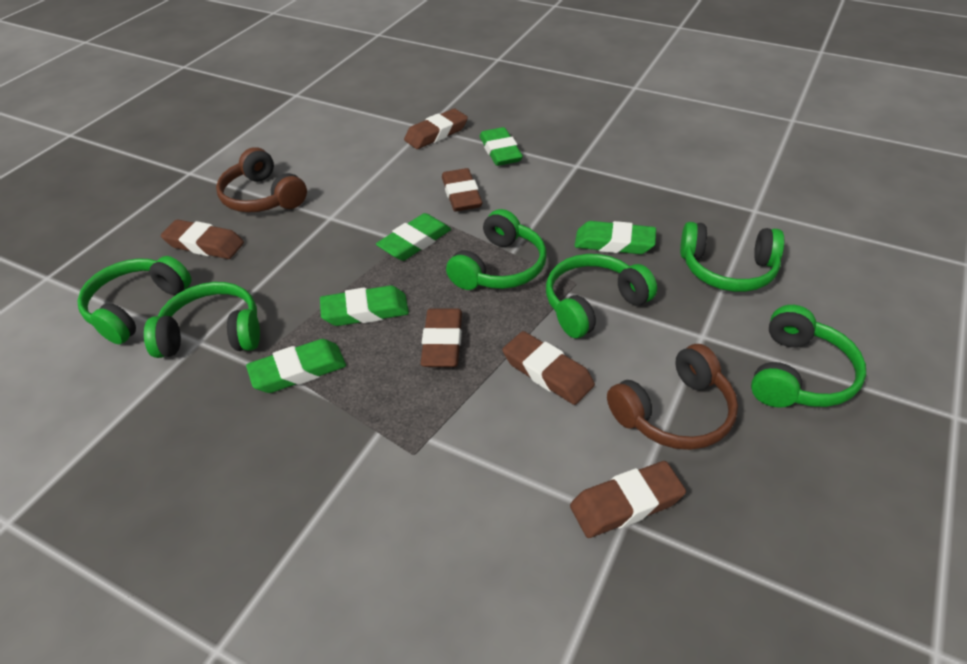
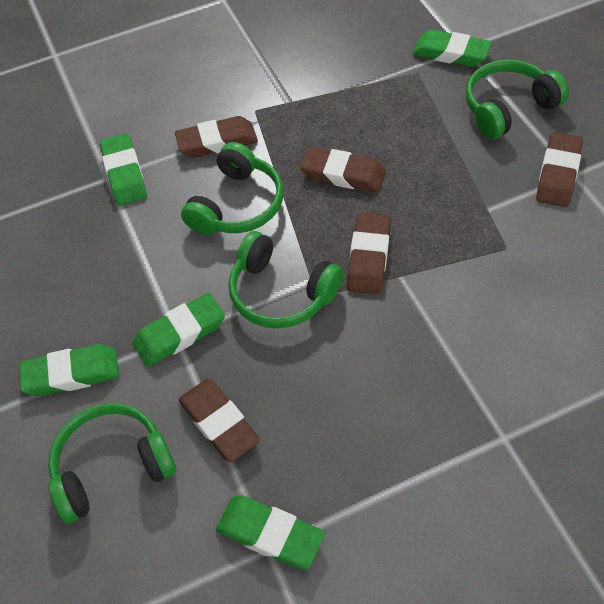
brown eraser: [161,219,244,259] [404,109,468,149] [420,308,462,367] [442,168,483,211] [502,331,595,405] [570,461,686,538] = 6 -> [175,116,258,158] [178,379,260,462] [300,147,386,192] [347,212,391,294] [536,132,583,207] = 5
brown headphones: [216,147,307,213] [607,344,738,450] = 2 -> none = 0
green headphones: [77,256,191,344] [144,282,260,358] [446,209,547,290] [546,254,657,338] [680,222,784,292] [751,305,866,408] = 6 -> [48,403,176,523] [181,142,283,235] [228,231,343,328] [466,60,569,139] = 4

